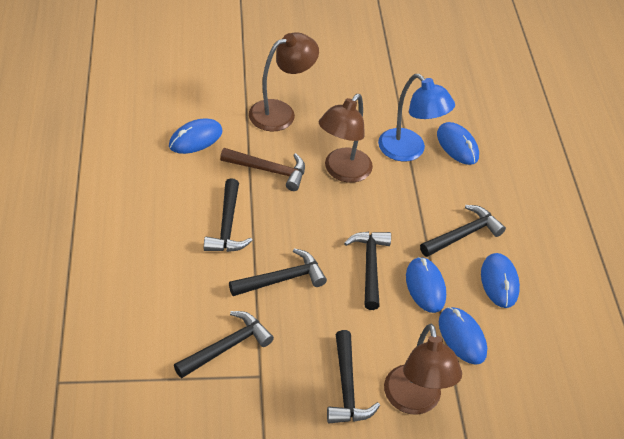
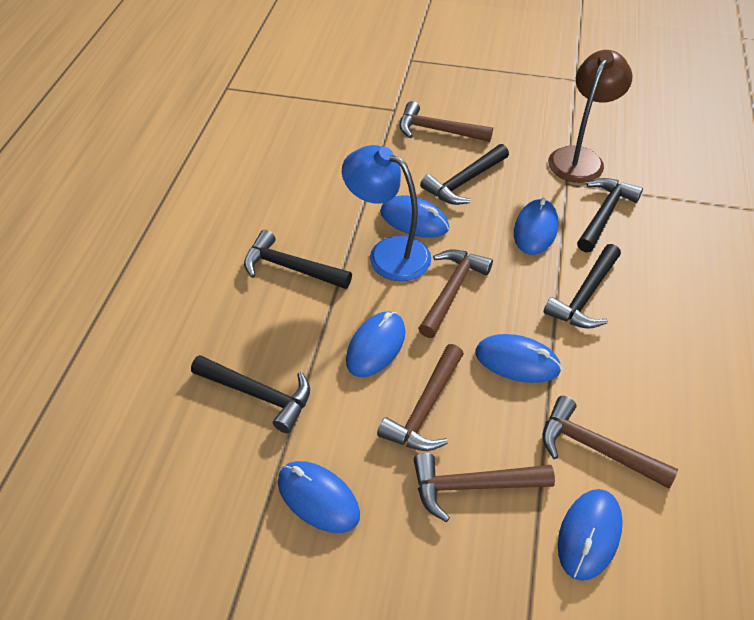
black hammer: [174,311,274,378] [204,178,253,252] [229,248,327,296] [327,330,380,423] [344,232,391,310] [420,205,506,257] = 6 -> [191,355,310,433] [244,230,352,289] [420,144,509,205] [544,244,621,329] [577,178,643,252] = 5
blue mouse: [169,118,222,154] [406,257,446,313] [437,122,479,165] [439,307,487,365] [481,253,520,308] = 5 -> [278,461,360,533] [346,311,405,377] [380,195,449,238] [475,334,562,383] [514,198,559,255] [558,489,623,581] = 6
brown hammer: [220,148,305,191] = 1 -> [377,344,464,451] [399,101,493,142] [413,453,555,522] [418,250,493,338] [543,396,678,488] = 5
brown lamp: [249,32,319,132] [319,94,373,183] [384,324,462,415] = 3 -> [548,50,632,183] = 1

